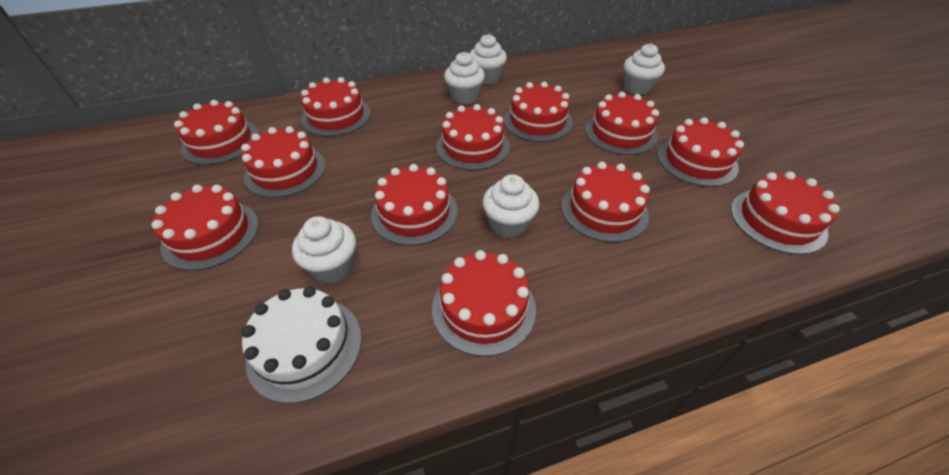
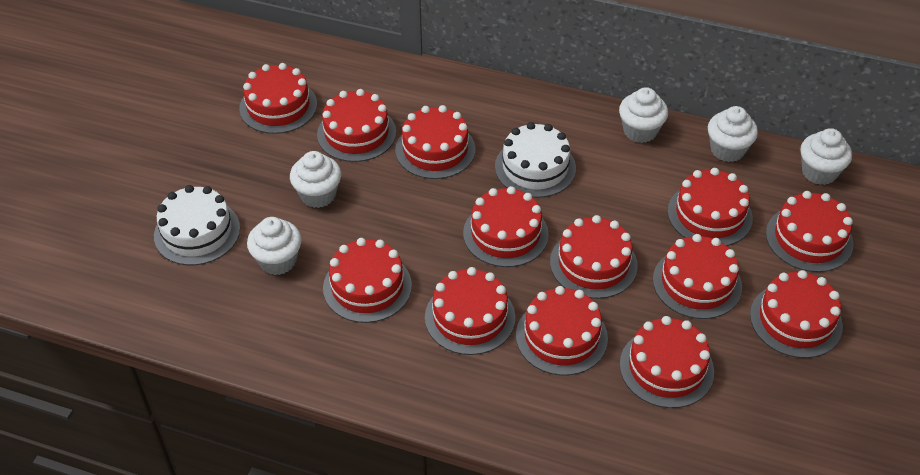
red cake: [152,185,259,271] [174,100,259,165] [241,126,326,198] [301,77,371,136] [371,164,458,246] [432,250,536,357] [436,104,510,170] [504,82,573,142] [561,162,650,242] [585,92,659,155] [658,117,744,187] [731,172,840,255] = 12 -> [239,63,317,134] [317,89,396,162] [323,238,412,323] [395,105,475,179] [425,267,515,355] [463,186,549,267] [516,286,608,375] [550,215,638,299] [620,316,714,408] [653,234,742,319] [668,168,753,246] [750,270,843,358] [766,191,854,272] = 13
white cake: [241,286,362,404] = 1 -> [154,185,240,265] [495,122,576,198] = 2

